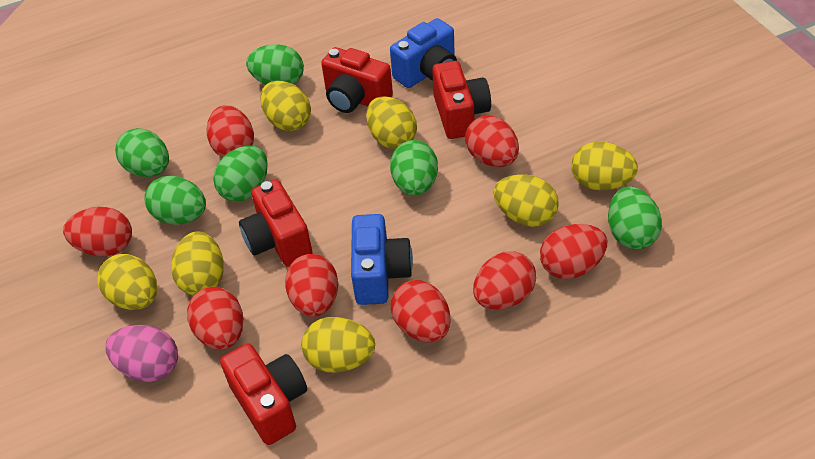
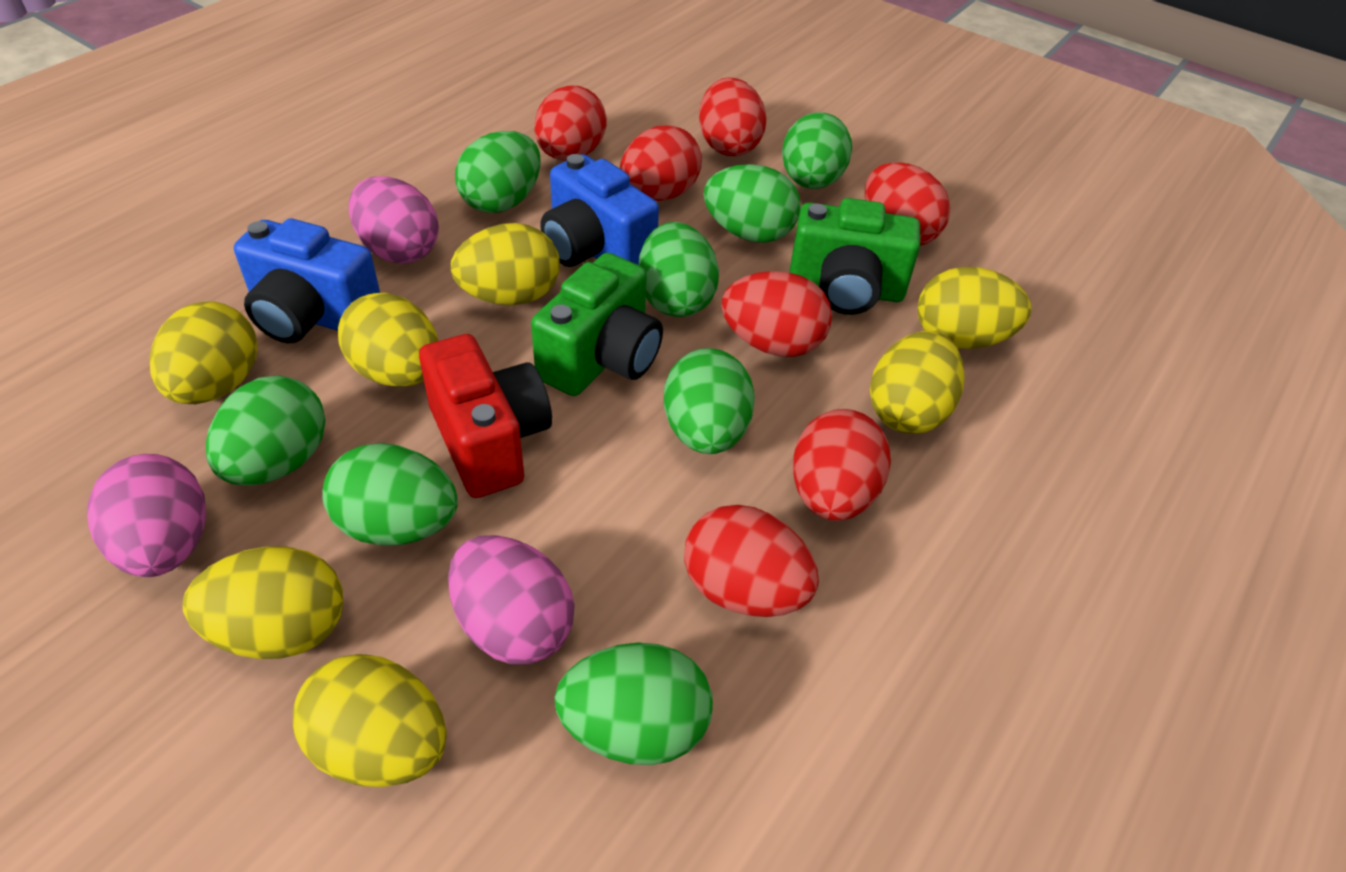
green camera: none = 0 -> [531,253,663,396] [789,198,920,315] = 2
green egg: [115,128,169,177] [144,176,206,225] [213,145,268,202] [246,44,304,85] [390,140,438,196] [608,186,662,250] = 6 -> [206,375,326,486] [322,443,458,546] [455,131,541,213] [554,642,713,765] [639,222,719,317] [664,348,755,454] [703,164,801,243] [782,112,852,189] = 8
pink egg: [105,325,178,382] = 1 -> [87,454,206,577] [349,177,439,264] [448,535,575,664] = 3
red camera: [220,343,307,445] [239,179,313,266] [321,47,393,113] [432,61,491,139] = 4 -> [419,334,552,498] = 1
red egg: [63,207,132,256] [187,287,243,350] [207,105,254,158] [285,254,338,317] [391,280,451,342] [465,116,519,167] [473,251,536,309] [540,224,607,279] = 8 -> [534,85,607,161] [620,125,702,201] [684,505,819,617] [699,77,767,156] [721,271,832,357] [793,409,891,521] [865,162,950,246] = 7

